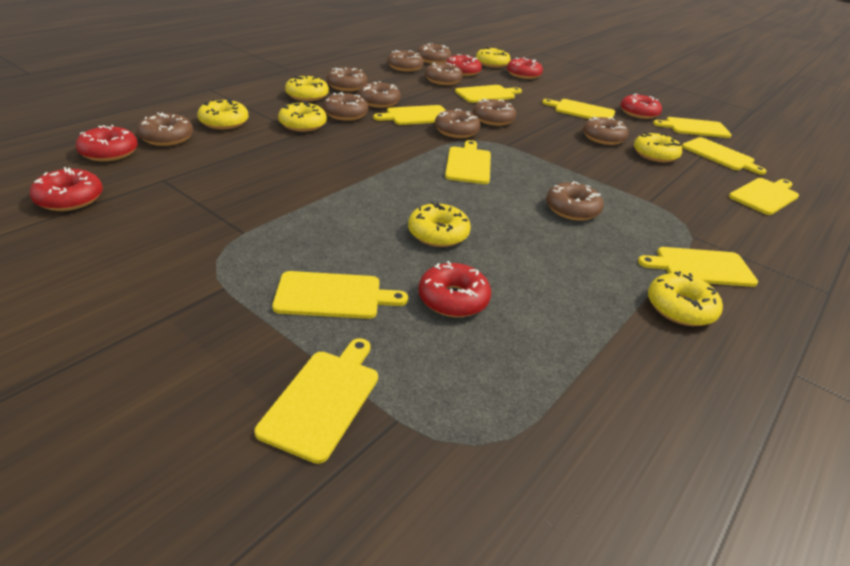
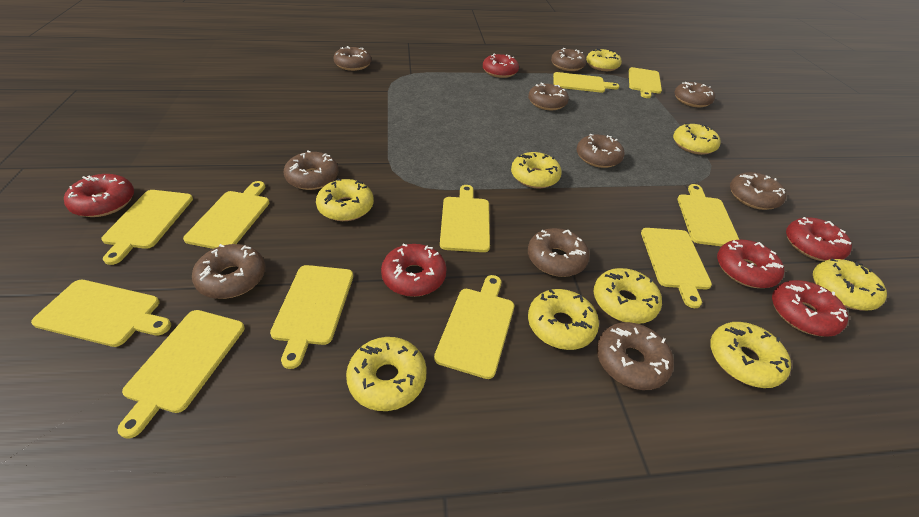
brown donut: [137,113,193,146] [323,92,368,121] [327,67,368,91] [358,81,401,108] [387,50,424,72] [417,43,452,64] [425,62,463,85] [435,109,481,138] [473,98,516,126] [546,181,604,221] [583,117,629,145] = 11 -> [192,244,265,299] [284,150,339,190] [333,46,371,71] [528,83,569,110] [528,228,590,277] [551,48,586,71] [576,134,624,168] [597,322,674,390] [674,82,715,107] [730,172,786,210] = 10
yellow cutting board: [254,338,378,464] [272,271,408,319] [373,105,446,125] [445,140,491,184] [455,85,522,103] [542,99,615,119] [638,247,758,287] [653,117,731,138] [682,137,766,175] [729,178,799,215] = 10 -> [31,280,171,347] [101,190,193,265] [117,310,245,439] [183,181,269,249] [270,265,353,369] [434,275,514,379] [440,185,490,252] [553,72,619,93] [629,67,662,98] [641,228,712,308] [677,184,739,247] = 11
yellow donut: [197,99,249,129] [278,101,327,132] [285,76,329,101] [408,202,471,247] [476,47,511,68] [634,132,682,162] [648,271,723,326] = 7 -> [316,178,374,221] [346,337,427,411] [511,152,562,188] [528,289,599,350] [586,48,622,71] [594,268,662,324] [673,123,721,155] [710,322,791,388] [813,258,887,311] = 9

